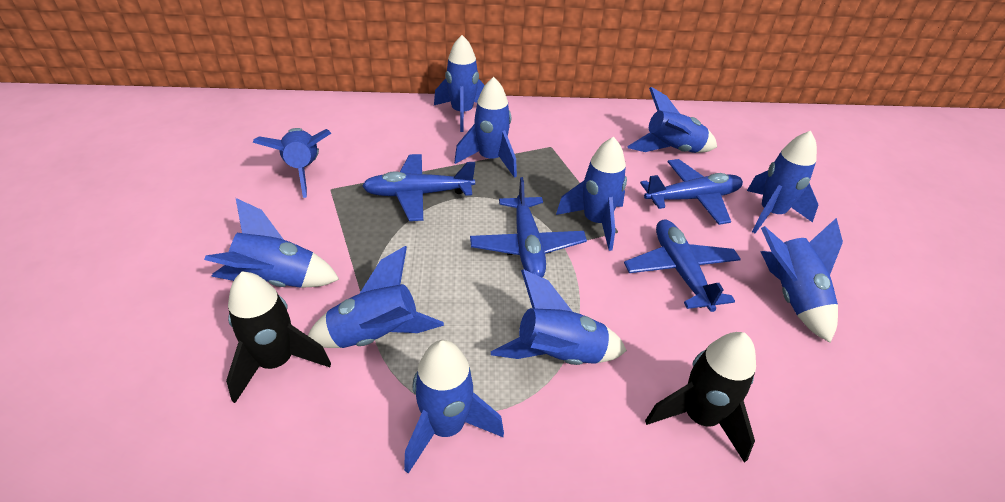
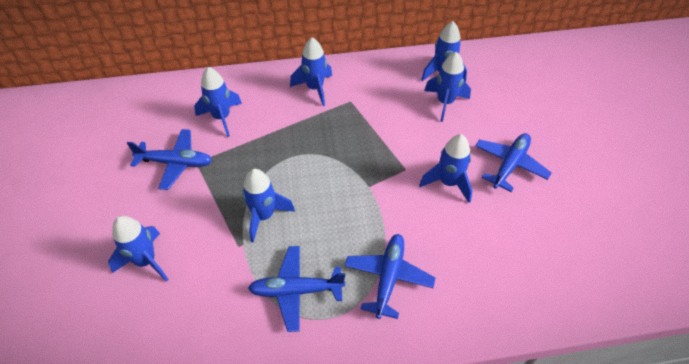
black rocket: [226,272,331,403] [645,332,756,463] = 2 -> none = 0
blue rocket: [204,198,339,288] [253,128,331,198] [308,246,444,348] [404,340,504,474] [434,35,485,132] [454,77,517,178] [491,269,627,365] [556,137,627,251] [627,87,717,153] [747,131,818,233] [760,218,843,342] = 11 -> [108,216,169,282] [194,67,242,137] [242,169,295,242] [290,37,332,106] [419,134,472,203] [421,21,467,82] [424,52,471,122] = 7

